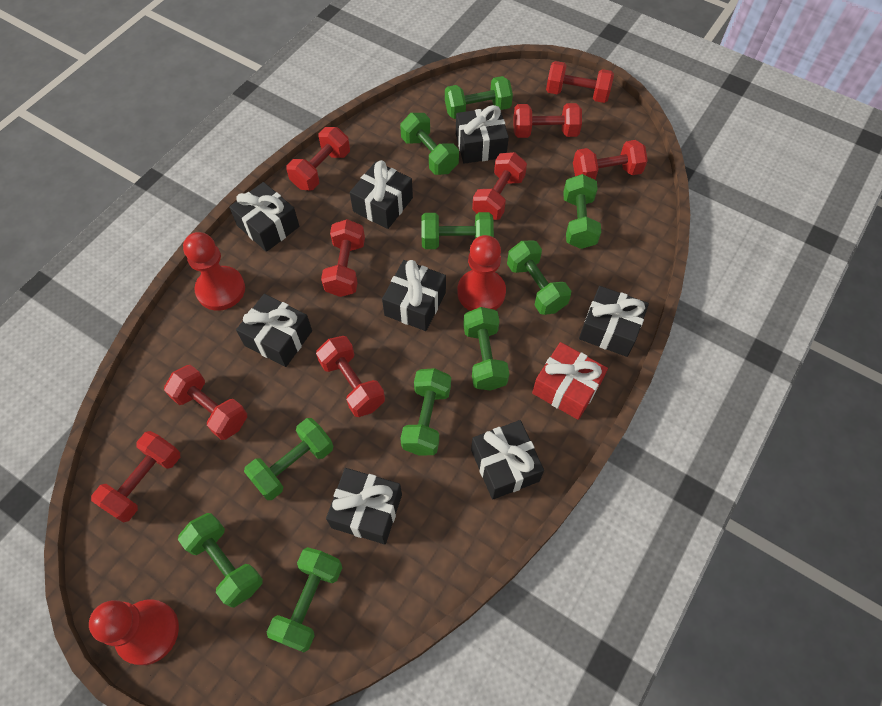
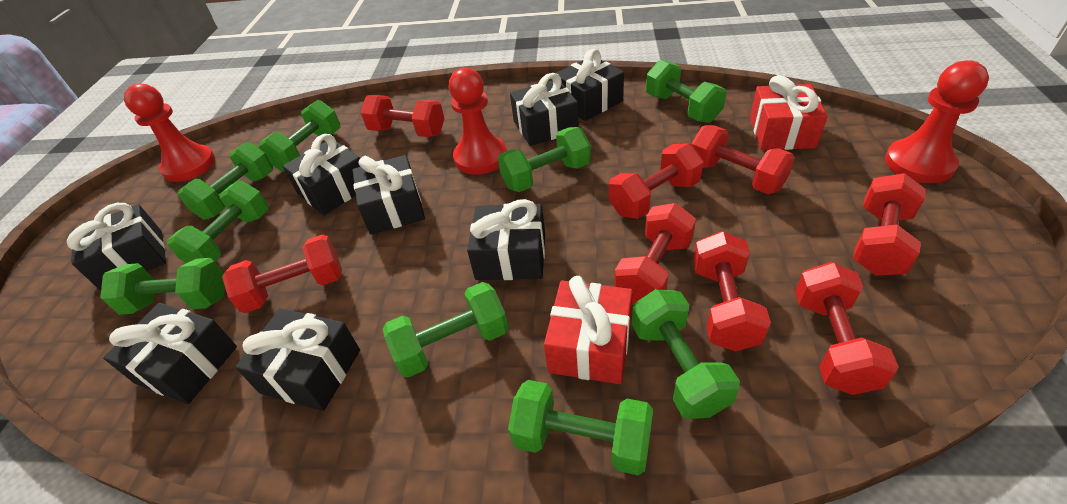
green dumbbell: [178,513,263,608] [244,418,333,500] [267,547,342,652] [400,113,459,175] [400,368,451,455] [421,212,494,249] [445,76,513,119] [463,307,509,391] [507,240,571,315] [563,174,601,249] = 10 -> [100,258,225,315] [167,181,268,263] [178,142,273,220] [259,100,340,171] [383,282,509,378] [498,127,591,192] [508,380,653,475] [632,289,740,419] [646,60,726,123] = 9
red dumbbell: [91,431,180,523] [164,365,247,440] [286,127,350,190] [316,336,385,417] [321,219,365,297] [472,152,527,220] [513,103,582,138] [546,61,614,103] [573,140,648,180] = 9 -> [222,234,342,313] [361,95,444,137] [609,143,704,219] [614,203,696,305] [691,125,795,194] [693,231,771,351] [795,262,899,395] [853,173,926,276] = 8
red gift: [532,342,608,420] = 1 -> [544,276,633,384] [750,75,828,150] = 2

